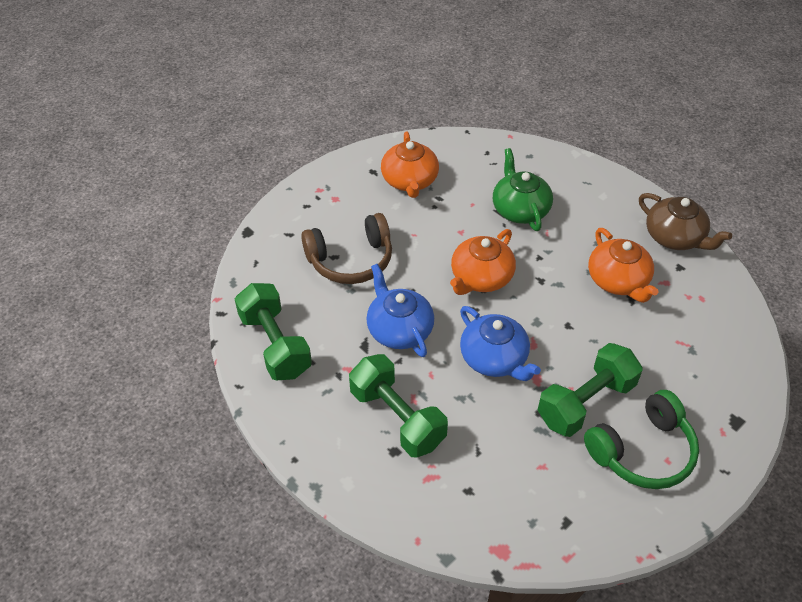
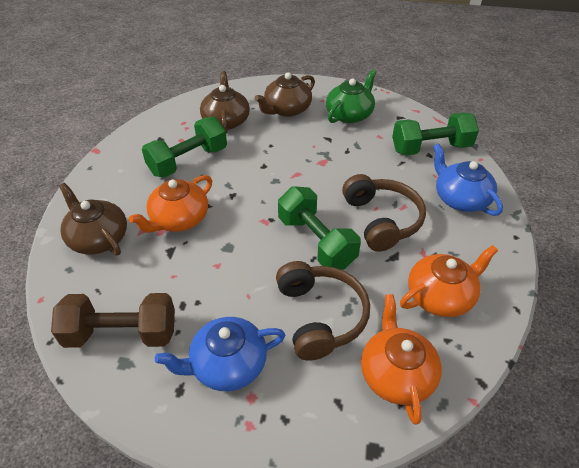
brown dumbbell: none = 0 -> [51,293,175,348] = 1
brown headphones: [301,213,392,284] = 1 -> [276,261,370,361] [342,174,426,252] = 2
brown teapot: [639,193,732,250] = 1 -> [59,183,127,255] [200,71,250,134] [254,72,315,117] = 3
green headphones: [584,390,699,489] = 1 -> none = 0

